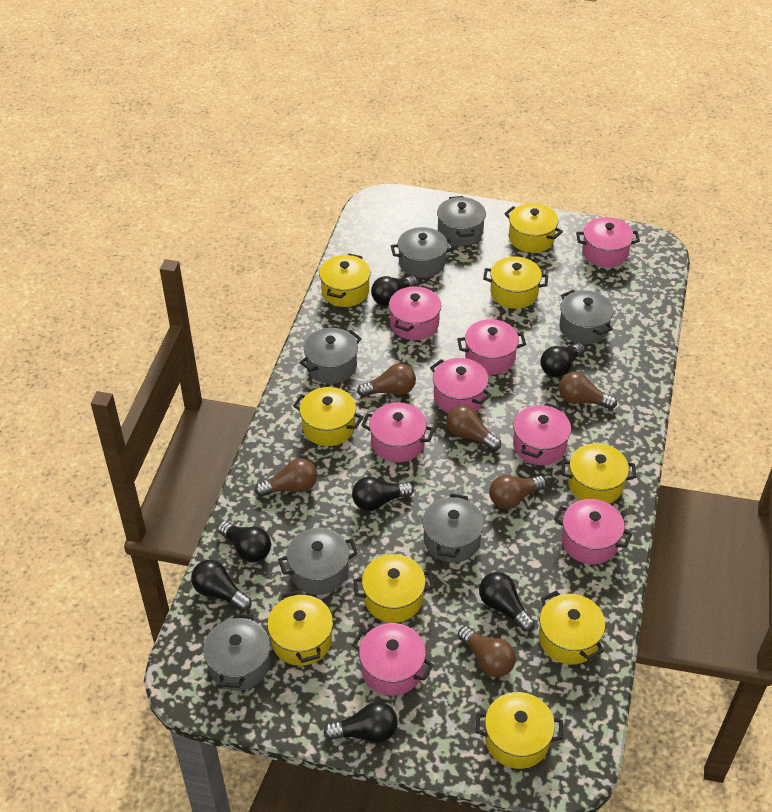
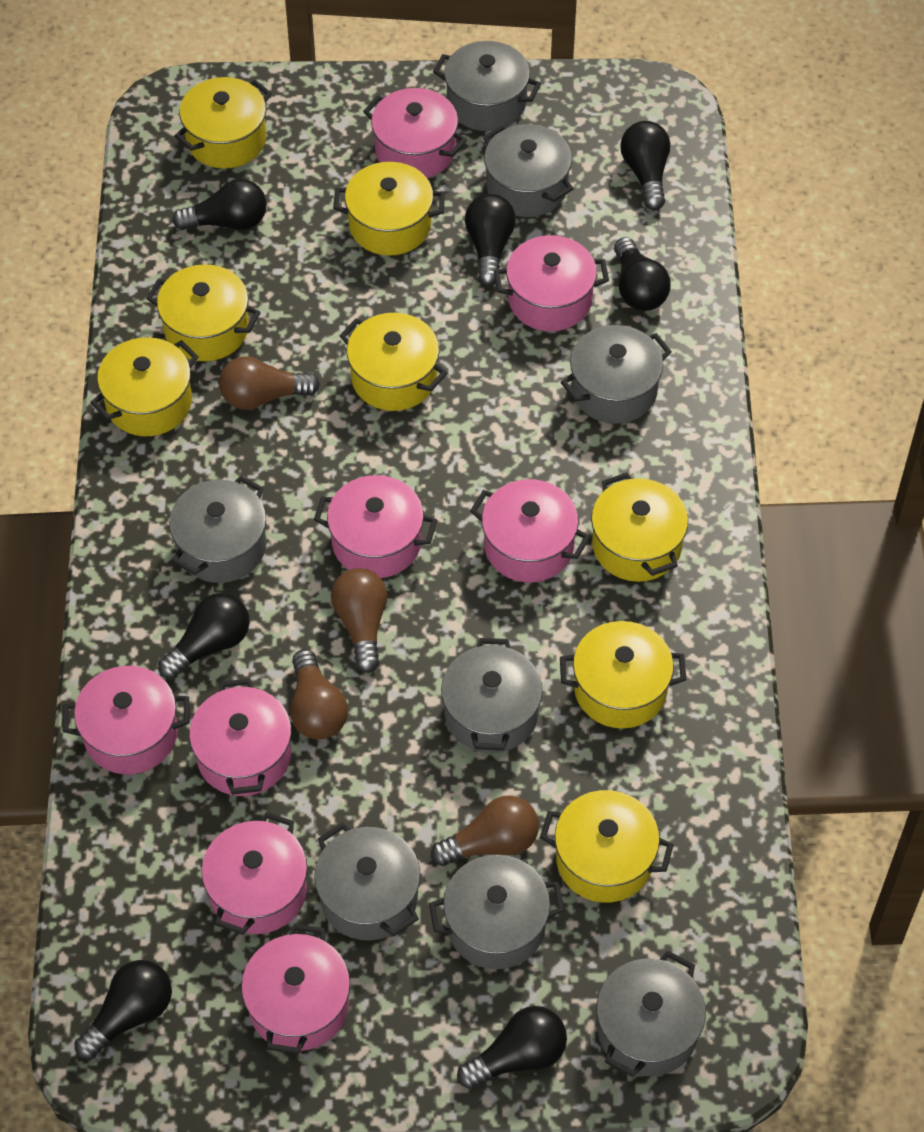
brown light bulb: [255,458,317,497] [357,363,416,397] [446,405,501,451] [458,626,516,677] [489,475,546,509] [559,372,617,409] = 6 -> [219,356,320,410] [290,649,348,740] [331,568,387,673] [431,795,539,866] = 4
grey pot: [203,614,270,691] [278,528,358,595] [300,328,362,384] [391,227,455,278] [422,494,484,563] [437,196,486,246] [559,290,614,344] = 7 -> [169,476,267,583] [314,822,420,940] [429,855,565,969] [433,41,541,131] [441,638,543,753] [483,124,574,217] [561,325,672,424] [596,951,706,1077] = 8
yellow pot: [267,590,333,666] [293,387,363,446] [319,254,371,307] [353,554,434,623] [476,692,563,769] [483,256,548,309] [504,203,563,253] [539,591,605,665] [561,443,636,504] = 9 -> [90,337,199,436] [146,264,261,361] [174,77,272,169] [333,162,445,256] [340,313,447,411] [540,790,674,903] [560,621,686,729] [591,472,688,582] = 8

